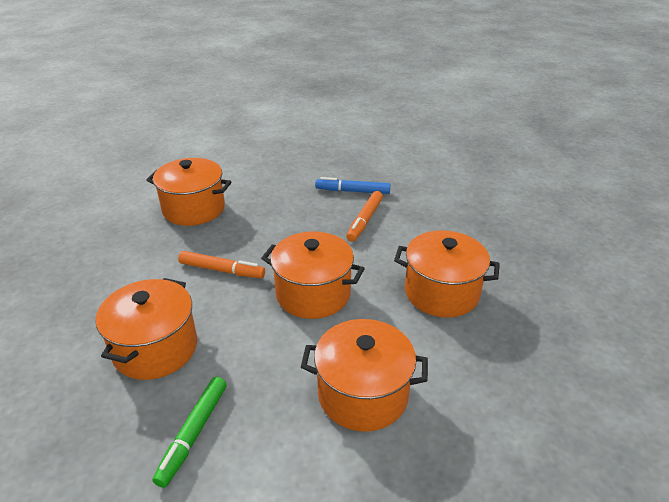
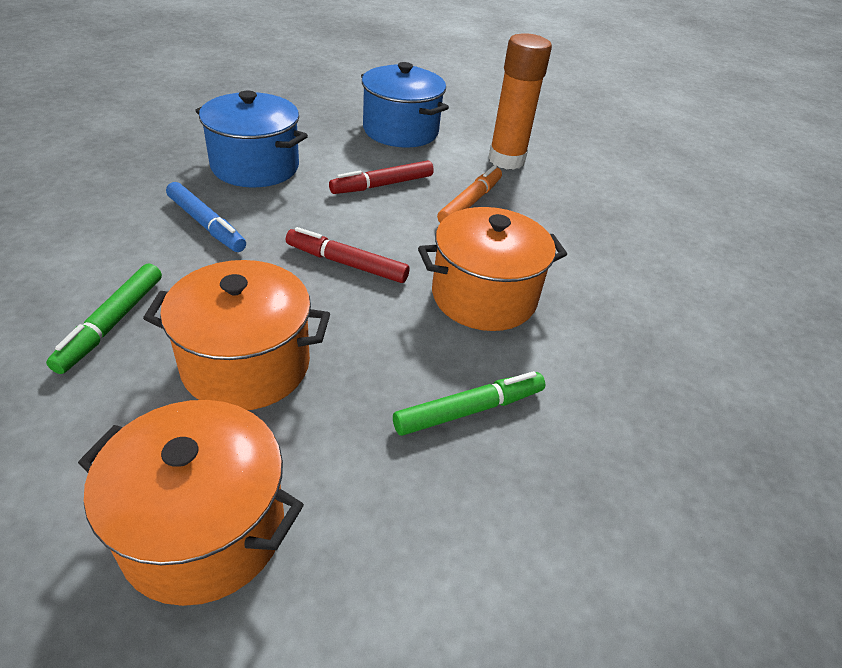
blue pot: none = 0 -> [195,90,308,187] [361,62,449,148] = 2
green marker: [152,377,227,488] = 1 -> [46,264,162,374] [393,371,545,436] = 2
orange glue stick: none = 0 -> [488,33,552,170] = 1
orange marker: [178,251,265,278] [346,191,383,242] = 2 -> [437,165,502,223] = 1
orange pot: [96,278,197,380] [146,158,231,226] [261,231,365,319] [301,319,428,432] [394,230,500,317] = 5 -> [78,400,304,606] [143,260,330,410] [418,207,567,331] = 3
red marker: none = 0 -> [286,227,409,283] [329,160,434,194] = 2

